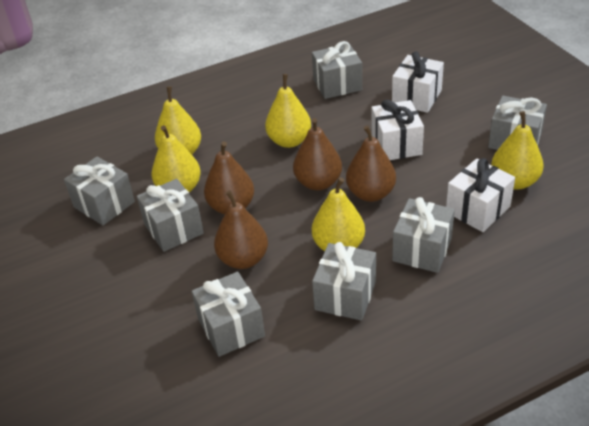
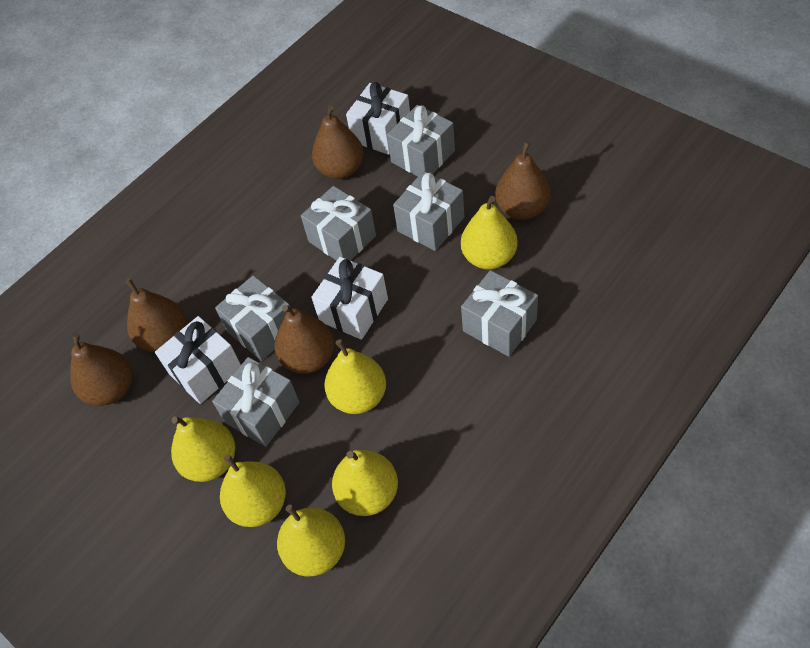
brown pear: [204,141,254,214] [214,190,268,269] [293,118,342,190] [346,125,396,202] = 4 -> [71,333,132,406] [125,278,186,352] [275,305,334,374] [312,106,364,179] [495,141,550,220] = 5
grey gift: [64,157,135,225] [137,179,204,252] [192,272,265,357] [312,41,362,99] [312,242,376,321] [392,197,455,273] [488,96,547,150] = 7 -> [212,357,300,447] [215,276,290,361] [301,186,376,261] [387,105,455,176] [393,171,464,251] [461,270,538,357] = 6
yellow pear: [152,125,201,193] [155,86,201,155] [265,74,311,148] [312,177,365,251] [491,111,544,190] = 5 -> [171,416,235,482] [220,454,286,527] [277,504,345,576] [324,339,386,414] [332,450,398,516] [461,196,518,270] = 6

